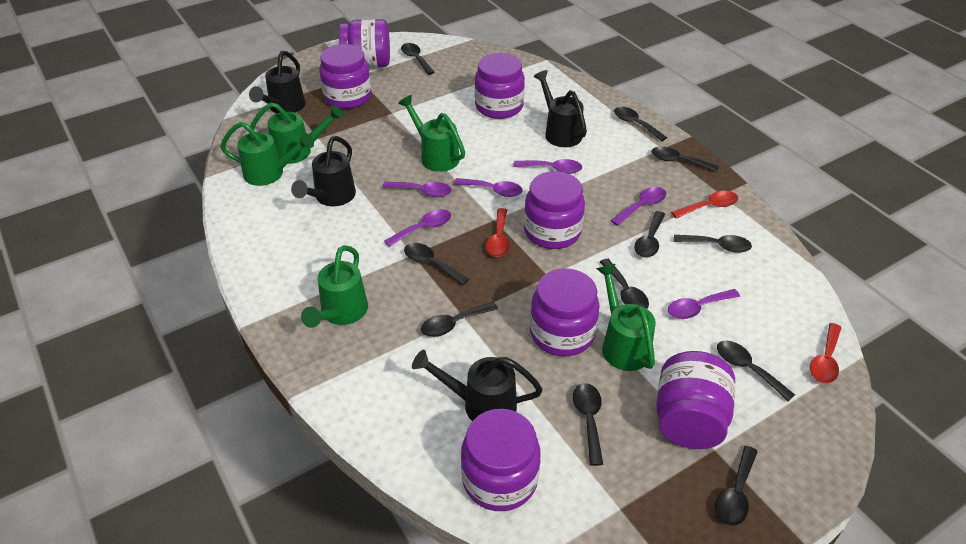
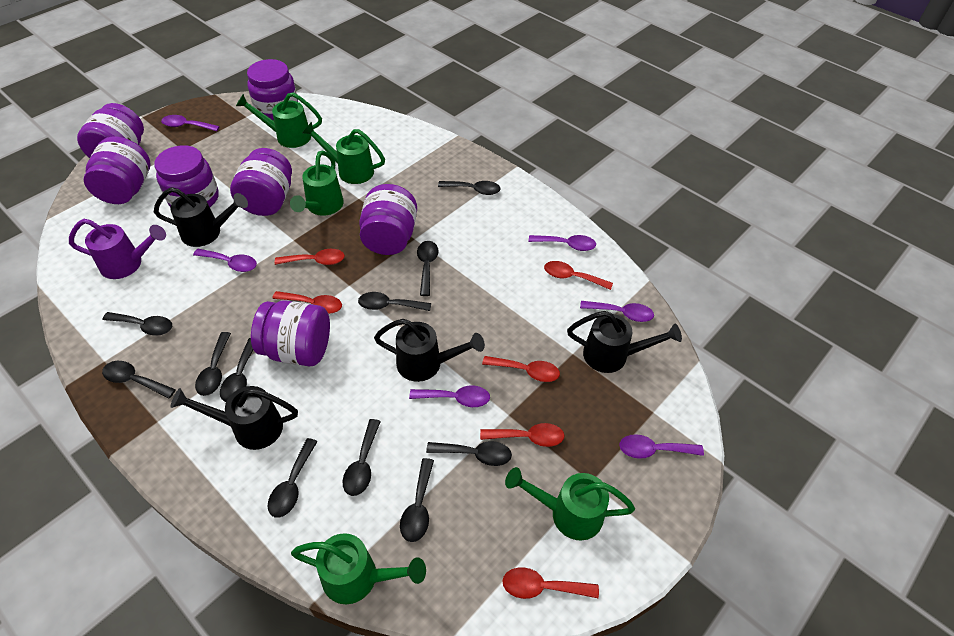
purple watering can: none = 0 -> [69,219,166,279] = 1
red spoon: [486,208,510,257] [671,191,738,218] [810,323,842,384] = 3 -> [272,291,342,314] [275,249,345,265] [480,423,565,447] [482,356,560,382] [502,567,599,599] [544,261,613,290] = 6

